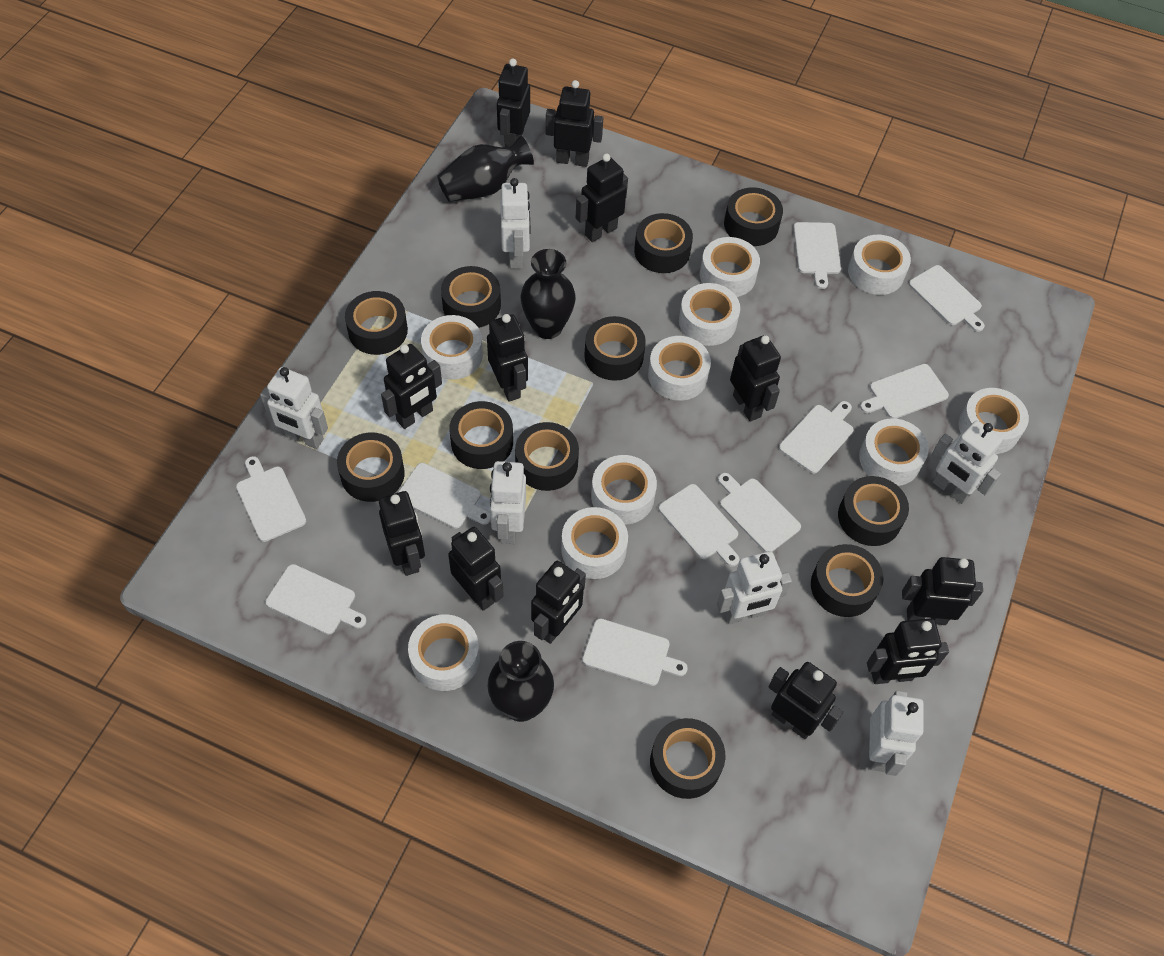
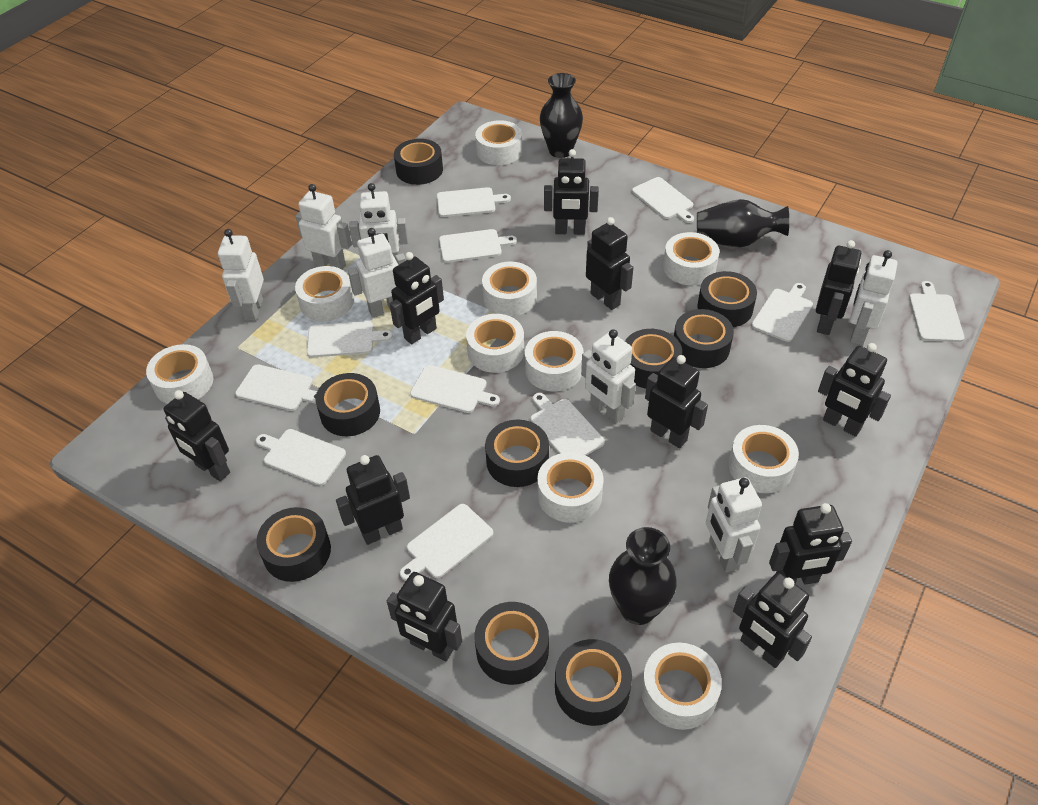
black robot: [379,491,425,576] [381,344,442,429] [448,527,504,611] [487,314,528,402] [497,58,530,147] [531,561,586,644] [546,80,603,167] [576,153,628,242] [730,335,781,422] [768,662,843,739] [867,618,949,684] [902,557,983,625] = 12 -> [164,390,230,481] [336,455,410,545] [387,572,462,661] [390,252,444,344] [544,149,599,235] [586,217,633,310] [645,355,708,448] [733,573,812,668] [769,503,852,585] [816,240,861,335] [818,343,891,437] = 11
black tape: [337,433,405,502] [345,291,408,355] [441,266,501,328] [449,401,513,469] [515,422,579,491] [584,316,646,381] [634,213,693,273] [650,718,725,799] [724,187,783,246] [811,544,884,617] [838,476,909,546] = 11 -> [256,507,331,582] [315,373,380,436] [394,139,443,185] [474,602,549,685] [485,420,549,487] [555,639,632,726] [625,329,682,388] [674,309,734,368] [697,271,757,327] = 9
white cutting board: [236,456,306,542] [266,564,366,635] [398,463,491,529] [582,619,688,686] [659,484,740,566] [718,473,801,552] [779,401,854,473] [793,222,841,289] [860,364,949,419] [909,265,985,332] = 10 -> [235,364,317,411] [256,429,346,486] [307,321,392,357] [400,504,493,581] [410,365,500,413] [437,187,511,217] [439,229,517,263] [531,393,605,456] [632,177,694,223] [751,283,813,342] [909,281,965,342] = 11
white robot: [260,367,328,449] [490,461,526,544] [501,178,530,268] [717,551,792,624] [869,690,924,776] [931,420,1002,504] = 6 -> [218,229,264,321] [295,184,352,270] [348,228,406,317] [349,183,408,258] [581,329,636,423] [706,477,762,573] [850,250,898,345] = 7

